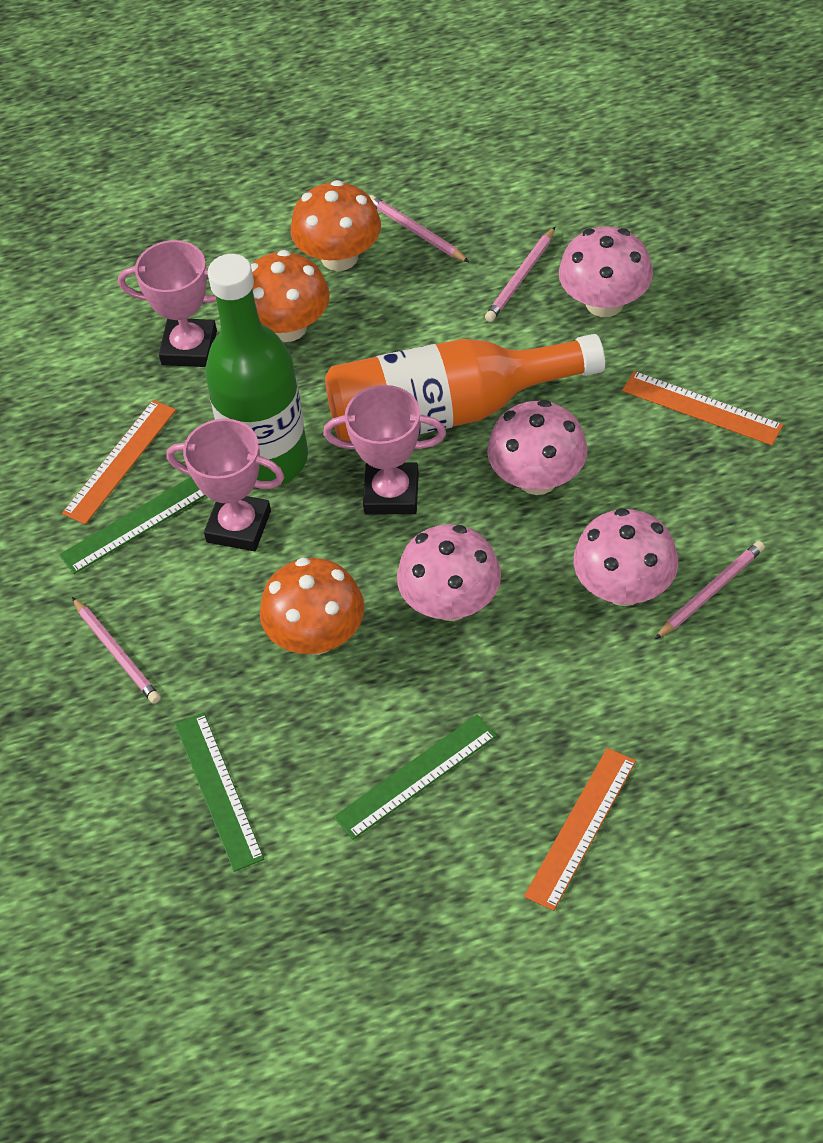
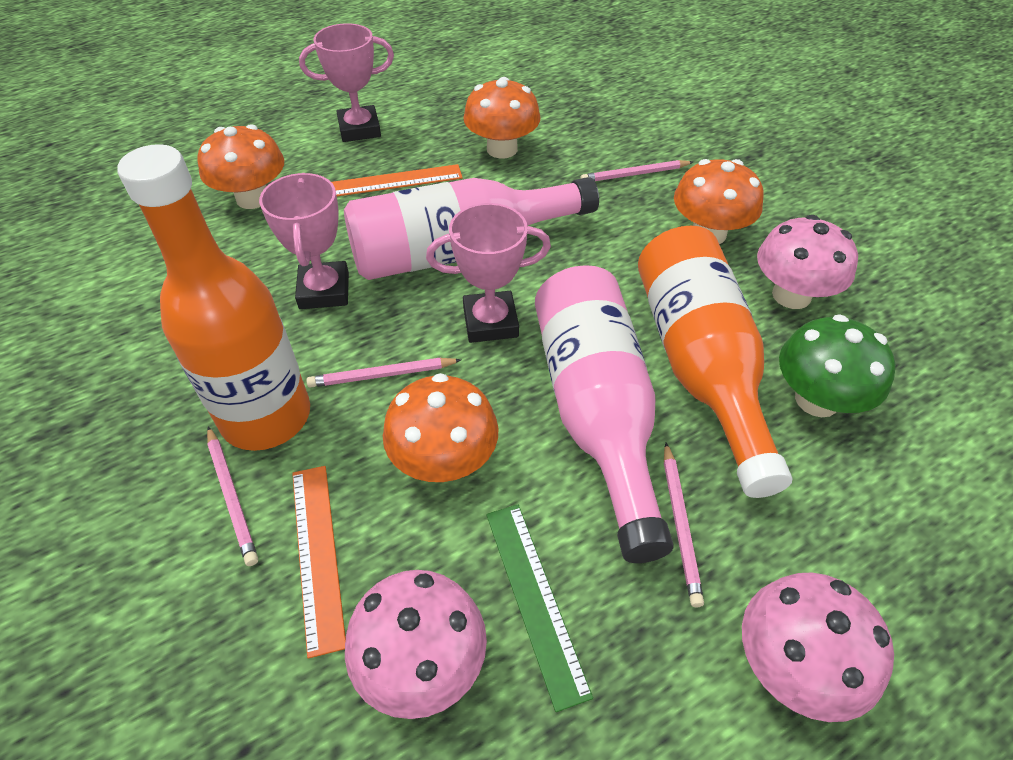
green bottle: [205,254,308,488] = 1 -> none = 0
green mushroom: none = 0 -> [779,314,896,417] = 1
green ruler: [59,477,206,574] [175,713,264,872] [334,715,497,840] = 3 -> [486,505,593,712] = 1
orange bottle: [325,334,605,441] = 1 -> [117,144,310,451] [638,226,792,498] = 2
orange mushroom: [251,250,330,342] [260,558,364,655] [290,180,381,271] = 3 -> [197,124,284,209] [383,373,498,482] [463,77,541,158] [674,159,764,244] = 4
orange ruler: [62,400,176,524] [524,748,636,911] [622,371,783,446] = 3 -> [292,466,346,659] [332,164,463,196] = 2
pink bottle: none = 0 -> [344,177,599,280] [535,265,674,563] = 2
pink mushroom: [397,524,501,621] [487,400,588,495] [559,226,653,317] [574,508,678,606] = 4 -> [345,570,487,719] [742,573,894,722] [757,215,858,309] = 3

